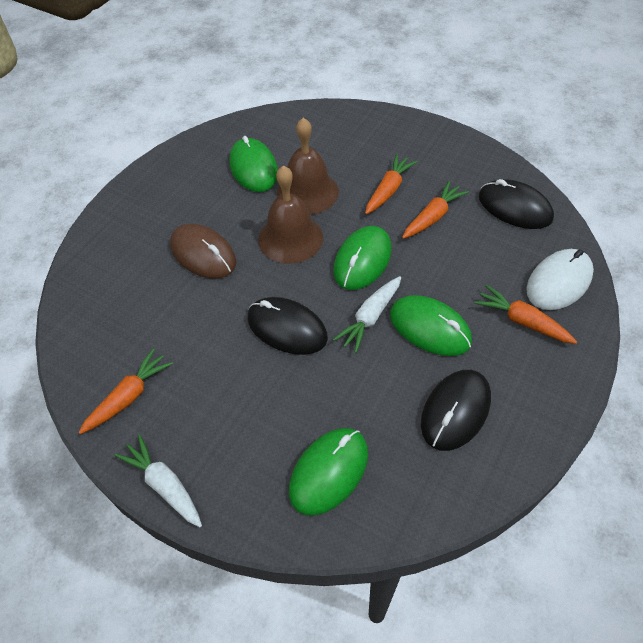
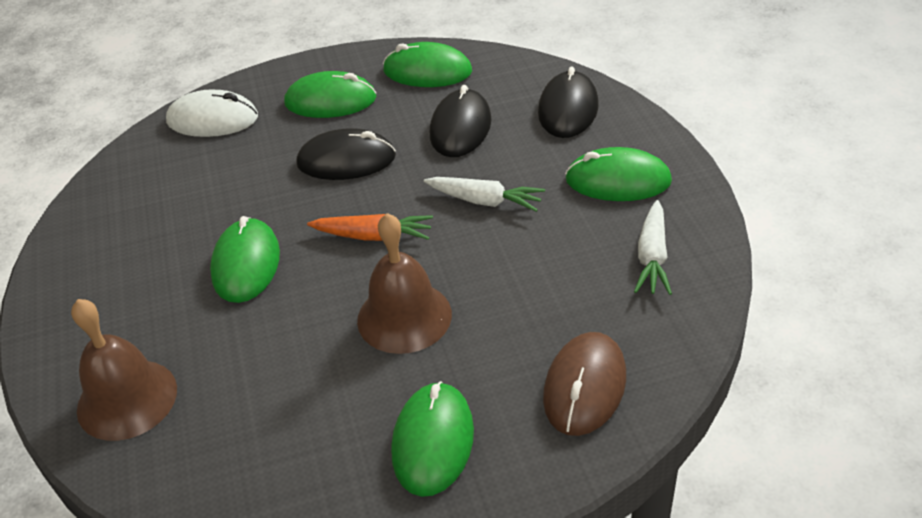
green mouse: [230,136,278,192] [289,428,368,516] [333,226,392,290] [390,295,472,356] = 4 -> [210,216,280,303] [284,71,377,118] [383,42,472,87] [391,381,474,497] [565,147,672,201] = 5
orange carrot: [78,348,173,434] [365,154,417,214] [402,181,469,239] [474,285,577,344] = 4 -> [307,214,433,241] = 1

